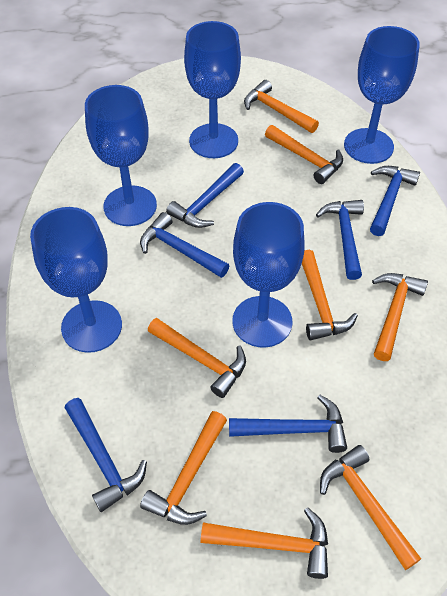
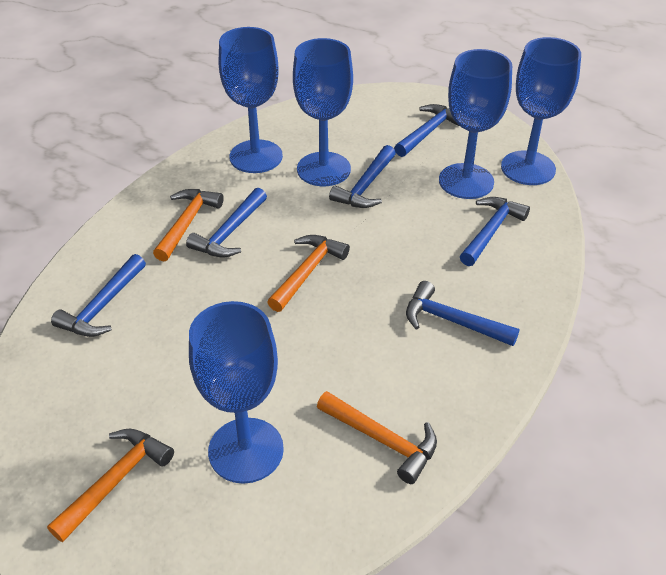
orange hammer: [140,411,227,525] [148,318,246,398] [201,508,328,579] [244,80,319,133] [265,125,343,184] [302,250,358,341] [320,445,421,570] [372,273,428,361] = 8 -> [47,429,174,542] [153,189,224,261] [267,235,350,312] [317,391,437,484] = 4

